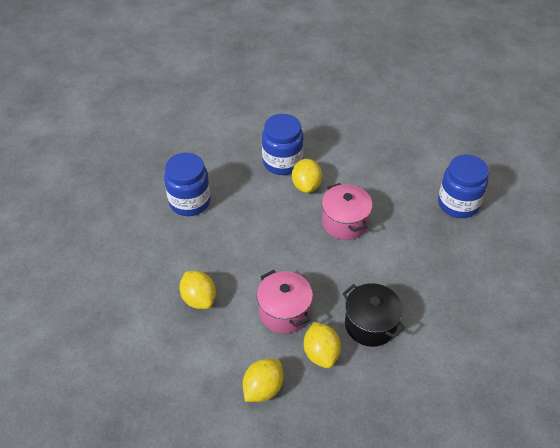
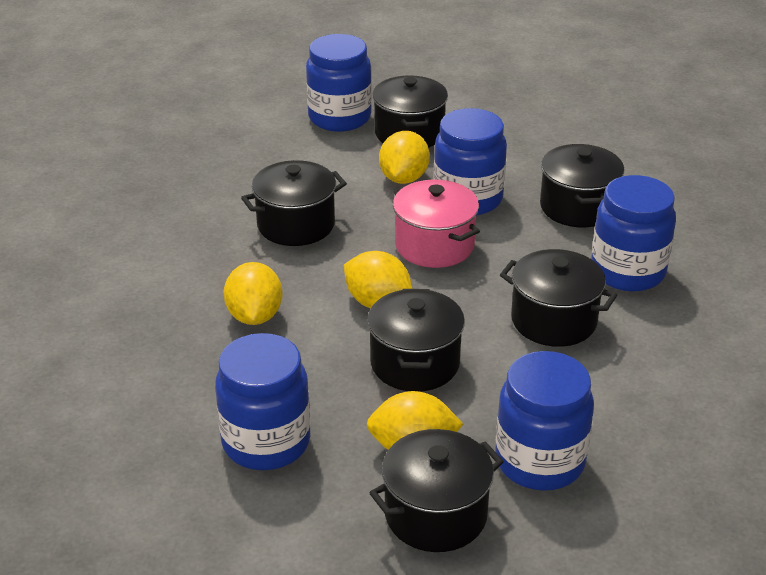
black pot: [342,283,405,347] = 1 -> [241,160,347,246] [367,289,465,392] [369,429,504,552] [372,76,448,148] [500,249,617,347] [540,144,624,227] = 6
blue jar: [164,153,211,216] [262,114,304,175] [438,155,489,218] = 3 -> [215,333,311,470] [306,34,372,132] [433,108,507,215] [495,351,594,491] [591,175,676,291] = 5
pink pot: [257,270,313,334] [322,183,373,240] = 2 -> [393,180,480,268] = 1

